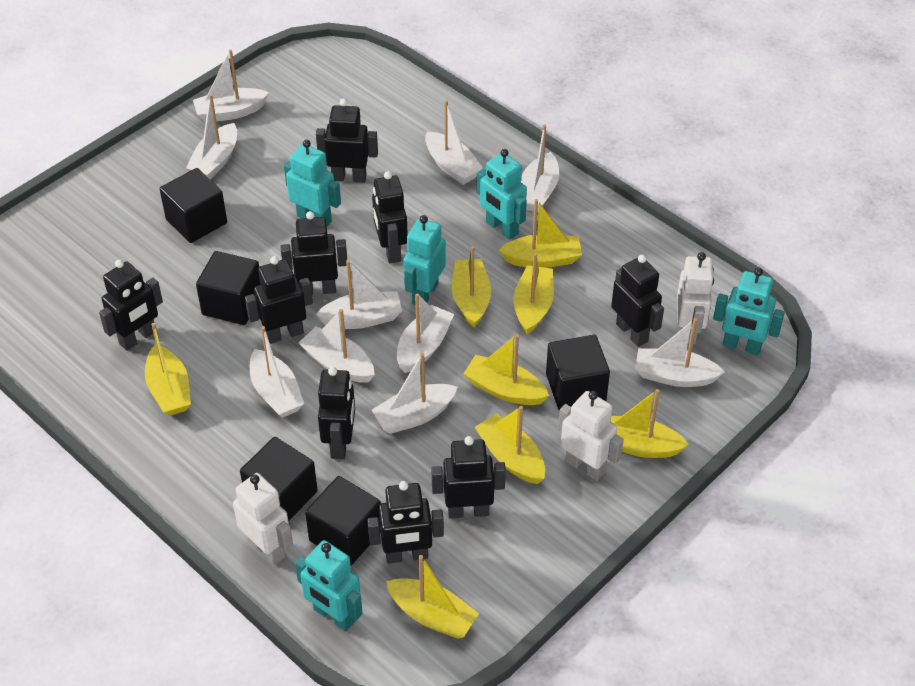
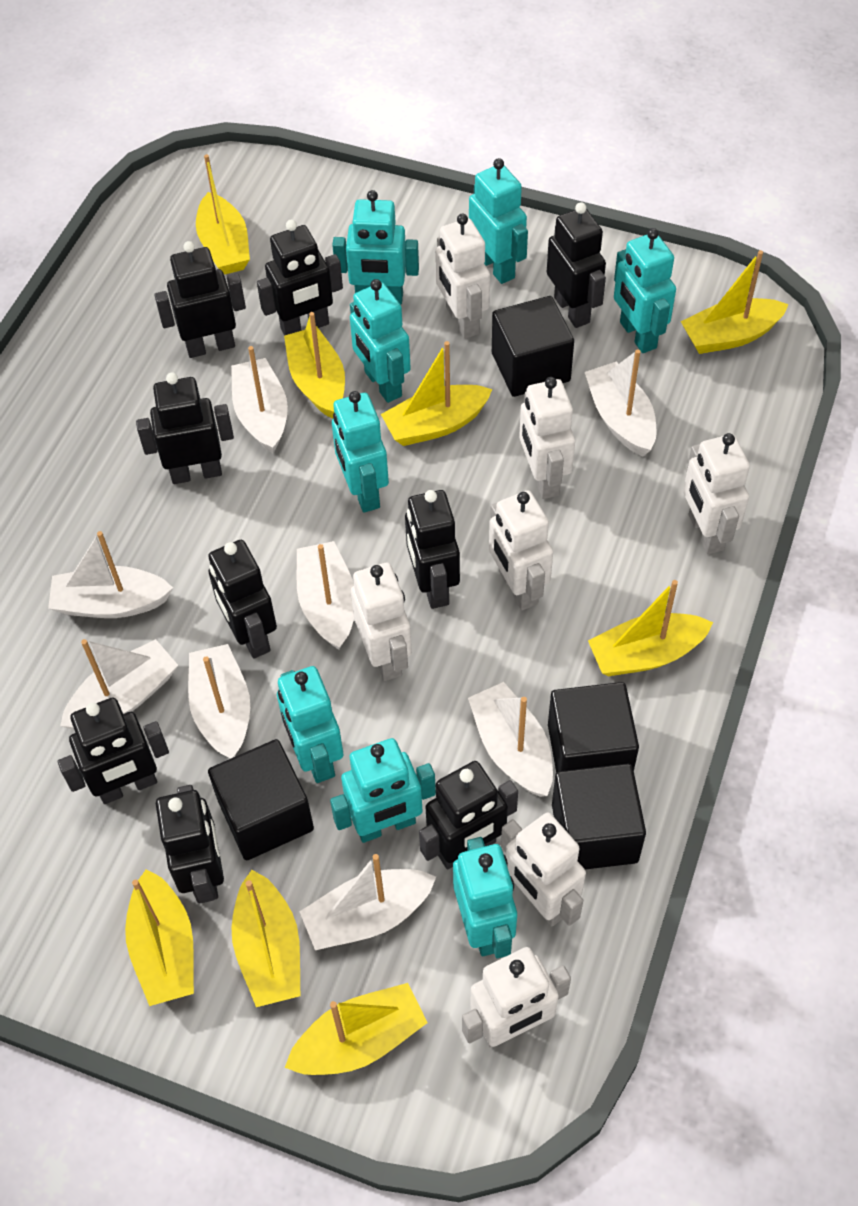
black cube: [160,168,227,243] [196,251,261,325] [240,437,318,521] [305,476,381,565] [546,335,610,410] = 5 -> [208,739,314,860] [492,296,574,397] [548,682,639,773] [552,764,646,869] = 4
turquoise robot: [284,140,341,226] [295,540,362,631] [403,215,446,305] [477,149,527,240] [713,268,785,355] = 5 -> [277,666,343,783] [330,738,436,843] [332,190,419,305] [332,391,389,513] [350,279,411,403] [453,837,517,958] [469,158,528,284] [614,228,676,353] = 8
white boat: [186,94,237,179] [193,49,269,122] [250,326,304,418] [299,309,375,383] [316,260,402,329] [372,353,457,434] [397,294,454,373] [425,100,484,185] [521,124,559,212] [635,318,724,387] = 10 -> [48,531,173,618] [60,639,178,730] [188,644,250,759] [231,346,288,453] [297,541,354,650] [299,854,436,950] [468,682,553,797] [585,349,657,456] = 8
white robot: [233,473,293,565] [558,391,624,481] [677,252,714,345] = 3 -> [351,563,412,681] [435,214,490,339] [462,947,571,1047] [489,491,553,610] [501,813,586,926] [519,377,575,499] [683,433,750,554] = 7

